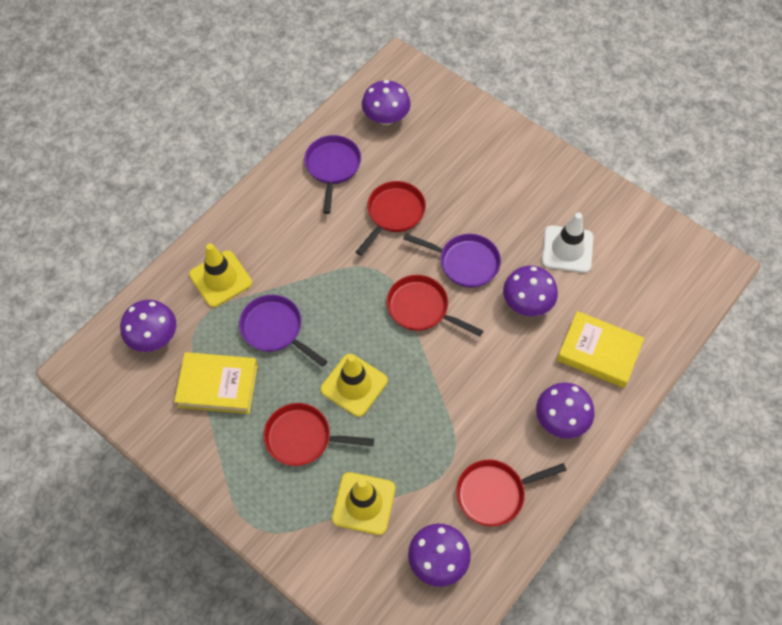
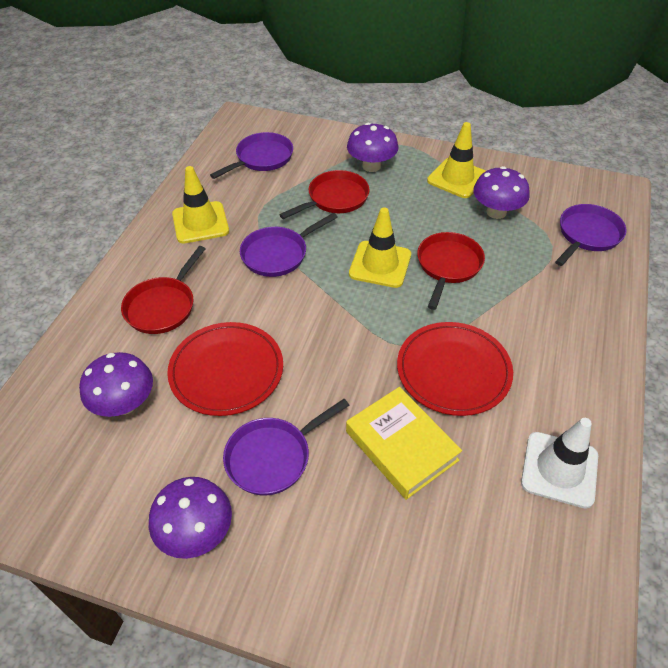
purple mushroom: [120,300,176,352] [362,80,411,125] [408,524,471,587] [503,266,558,316] [536,382,594,439] = 5 -> [79,352,153,417] [149,477,232,559] [347,123,398,172] [473,166,530,219] = 4
purple pan: [239,295,327,367] [304,135,361,214] [403,233,501,288] = 3 -> [210,132,293,179] [223,399,349,495] [240,213,338,277] [555,204,626,266] = 4
red pan: [263,403,374,466] [356,181,426,255] [386,275,483,336] [456,459,567,526] = 4 -> [121,246,205,334] [279,170,370,219] [417,232,485,310] = 3
red plate: none = 0 -> [167,322,283,416] [397,322,513,416] = 2
yellow book: [174,352,258,414] [557,311,644,388] = 2 -> [346,387,462,500] = 1

